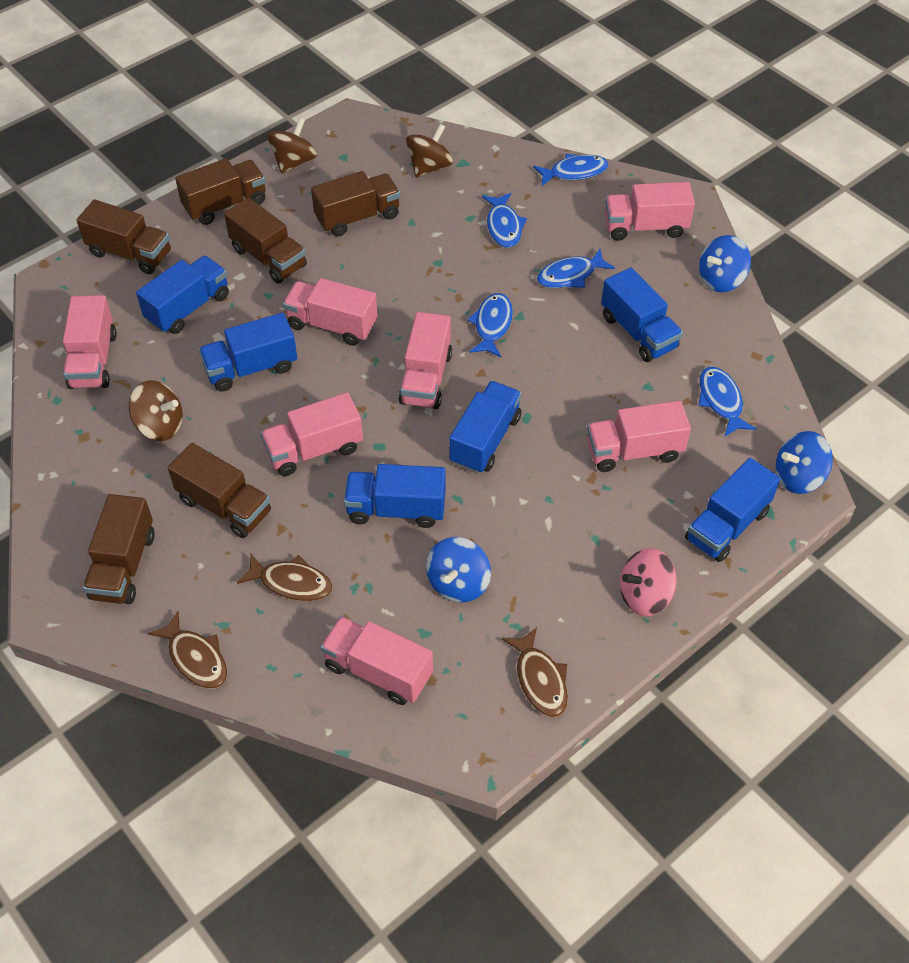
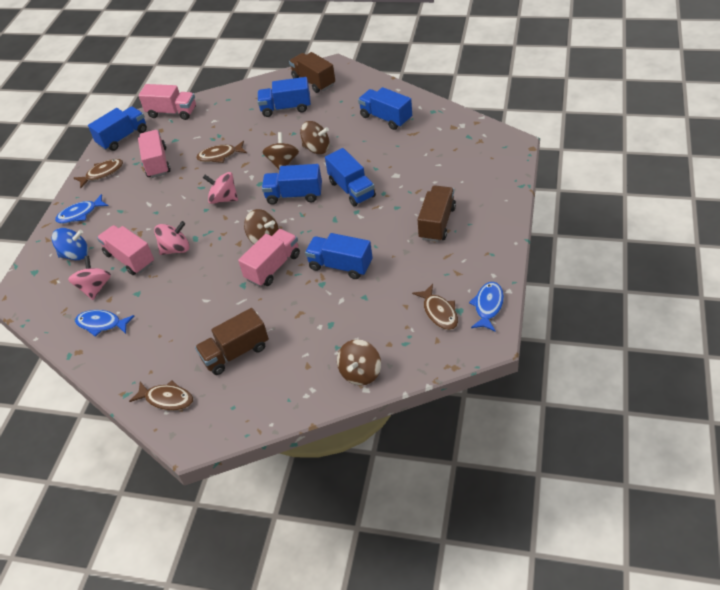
blue fish: [467,293,513,357] [482,193,527,248] [533,154,609,186] [537,249,615,288] [698,367,756,437] = 5 -> [55,194,109,224] [75,310,134,337] [469,282,504,332] = 3
blue spinning top: [426,537,491,602] [699,235,751,292] [776,431,833,494] = 3 -> [52,228,88,260] = 1
brown fish: [148,611,227,688] [237,553,332,601] [502,627,568,717] = 3 -> [74,159,123,188] [129,380,193,411] [196,141,247,163] [412,284,458,330] = 4
brown spinning top: [129,380,183,441] [267,118,317,174] [406,124,453,178] = 3 -> [244,209,279,244] [262,132,299,170] [300,121,330,154] [337,339,381,386] = 4
brown truck: [77,199,171,274] [83,494,155,604] [168,443,271,538] [175,158,266,225] [224,197,307,284] [311,171,400,237] = 6 -> [195,308,269,375] [289,52,335,93] [417,185,456,242] = 3
pink spinning top: [620,548,676,616] = 1 -> [68,256,111,300] [154,221,189,255] [203,172,238,204] = 3
pink truck: [63,295,117,389] [260,392,363,476] [283,278,378,346] [320,616,433,705] [398,312,452,409] [587,401,691,472] [605,182,695,241] = 7 -> [97,225,154,275] [138,130,171,178] [139,84,196,120] [238,229,300,287] = 4

